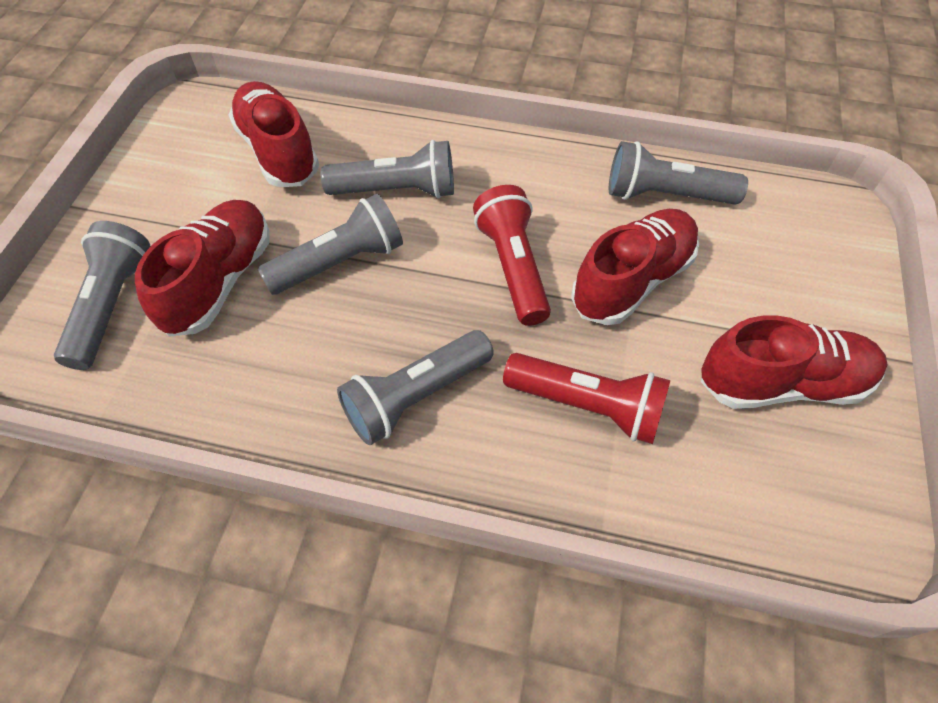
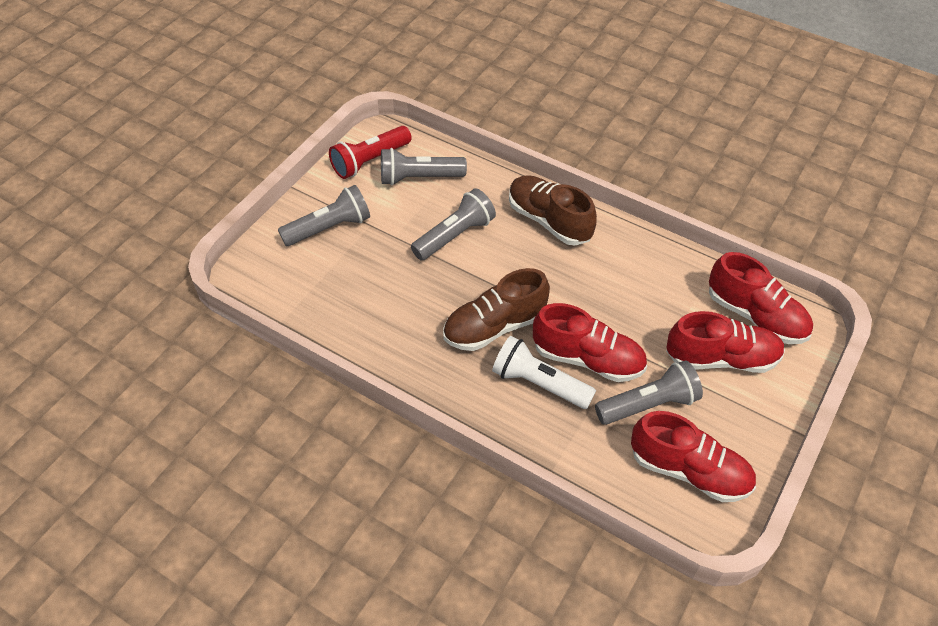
brown shoe: none = 0 -> [443,268,550,351] [509,175,597,245] = 2
grey flashlight: [54,221,151,370] [258,194,403,295] [321,140,454,199] [337,330,494,445] [609,141,748,205] = 5 -> [278,185,370,246] [381,148,467,186] [411,188,496,261] [595,360,703,425] = 4
red flashlight: [473,185,551,326] [503,353,671,444] = 2 -> [329,126,412,179] = 1
white flashlight: none = 0 -> [492,336,596,409] = 1

